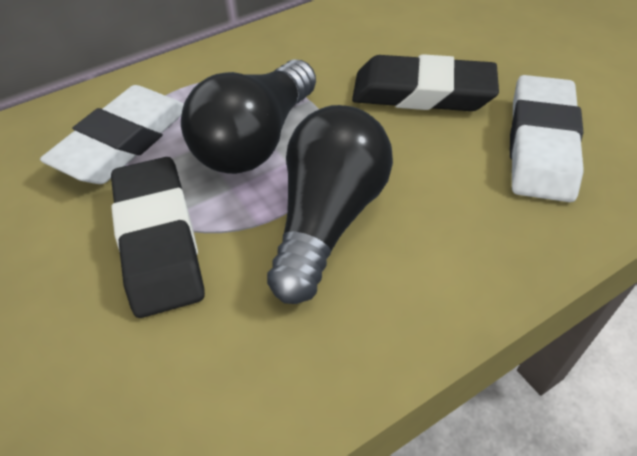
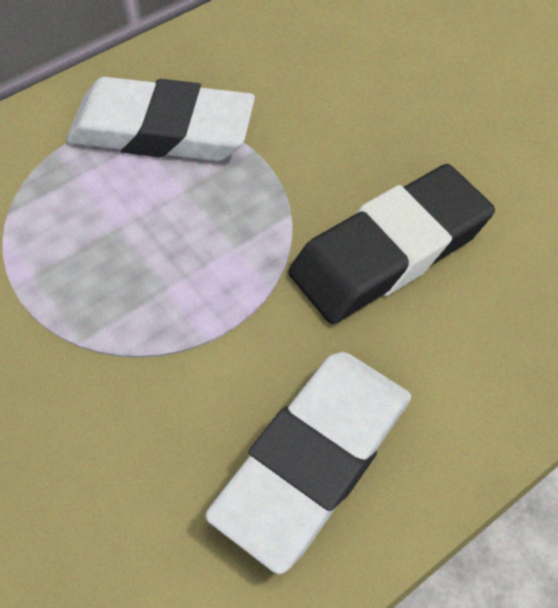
black eraser: [111,157,205,318] [352,54,499,111] = 2 -> [289,164,495,324] = 1
black light bulb: [181,59,316,174] [267,105,393,304] = 2 -> none = 0

